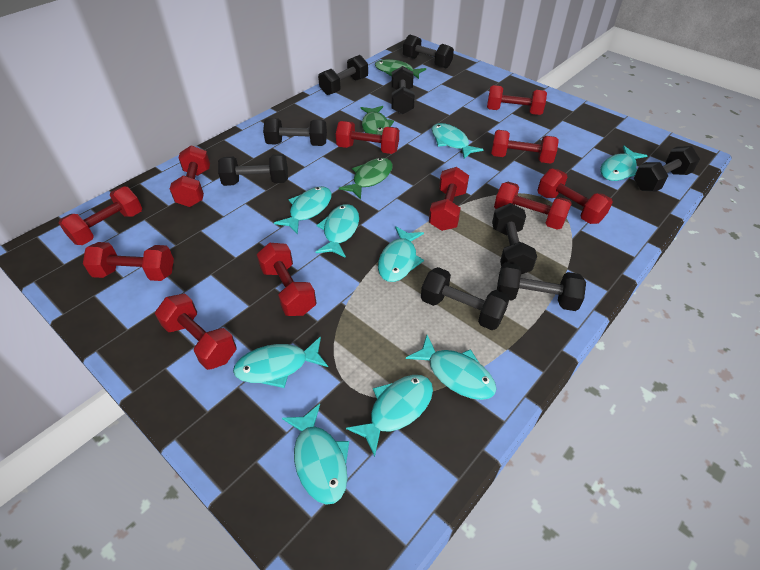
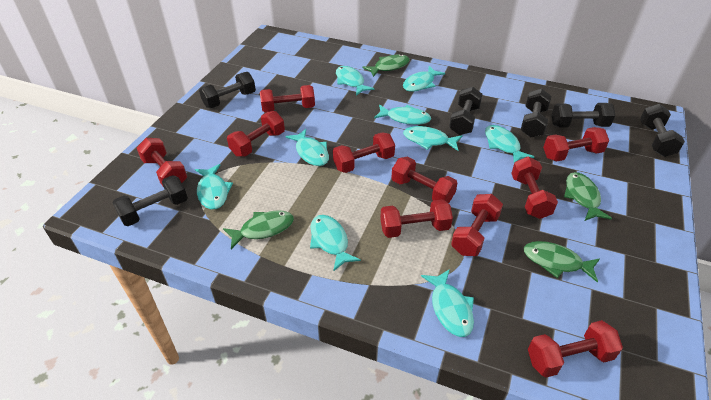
black dumbbell: [218,154,288,186] [263,118,327,146] [318,55,368,95] [392,66,415,114] [403,34,454,68] [421,267,510,330] [492,203,537,274] [497,262,586,311] [634,146,700,192] = 9 -> [113,175,188,226] [199,72,256,108] [449,87,483,135] [521,89,551,137] [552,103,615,128] [640,104,685,157] = 6
green fish: [339,158,393,199] [360,106,394,135] [375,59,426,79] = 3 -> [223,210,294,249] [362,54,409,77] [524,241,600,283] [564,172,612,221] = 4
red dumbbell: [59,186,142,245] [83,242,174,281] [155,294,236,370] [170,145,210,207] [257,243,316,316] [336,121,399,154] [429,167,469,231] [487,85,547,115] [491,130,559,164] [494,182,572,230] [538,168,613,224] = 11 -> [137,138,187,186] [227,111,285,157] [260,85,315,112] [333,132,395,173] [380,199,453,238] [391,157,457,203] [451,194,503,256] [511,157,558,219] [528,320,623,378] [543,127,609,161] = 10

